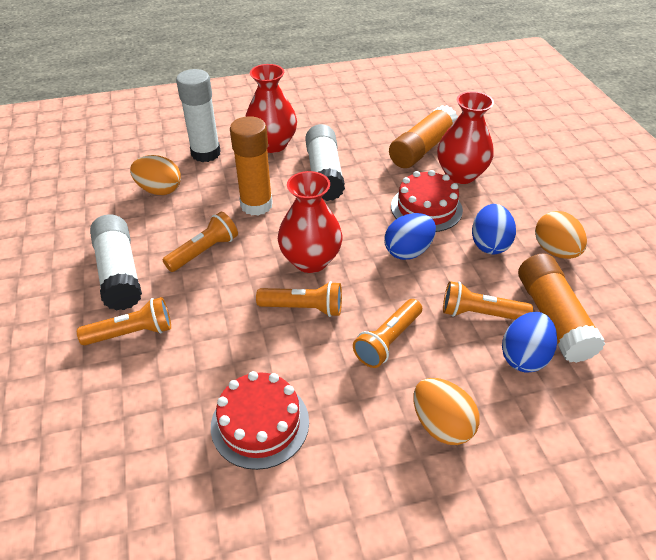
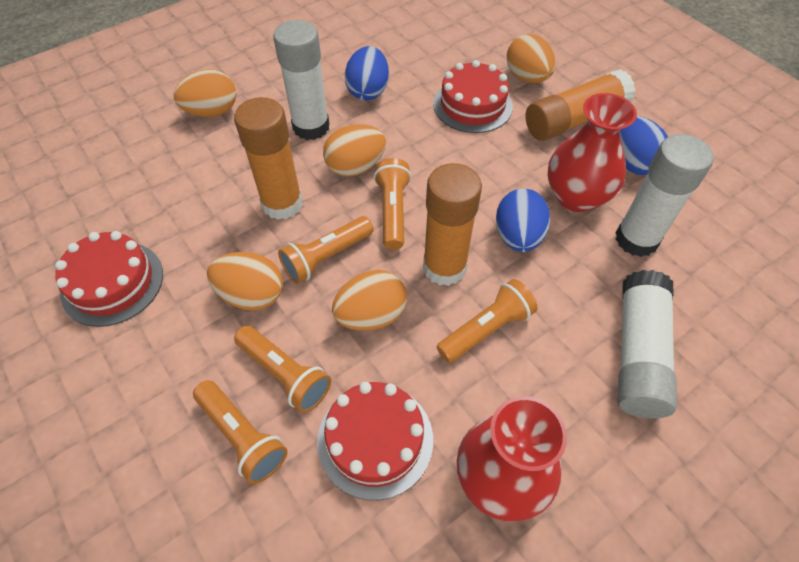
orange egg: [130,155,181,195] [414,378,480,445] [535,211,587,259] = 3 -> [174,69,236,117] [207,252,283,310] [323,124,386,177] [332,270,407,330] [506,34,555,83] = 5
red cake: [211,371,309,470] [391,170,463,232] = 2 -> [55,231,163,327] [317,382,433,500] [433,60,513,133] = 3
red vase: [245,64,297,153] [278,171,342,273] [437,91,494,184] = 3 -> [457,396,567,521] [548,93,637,212] = 2

